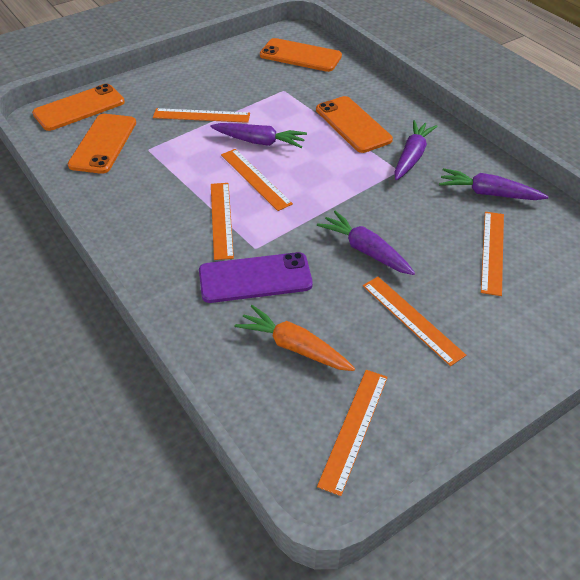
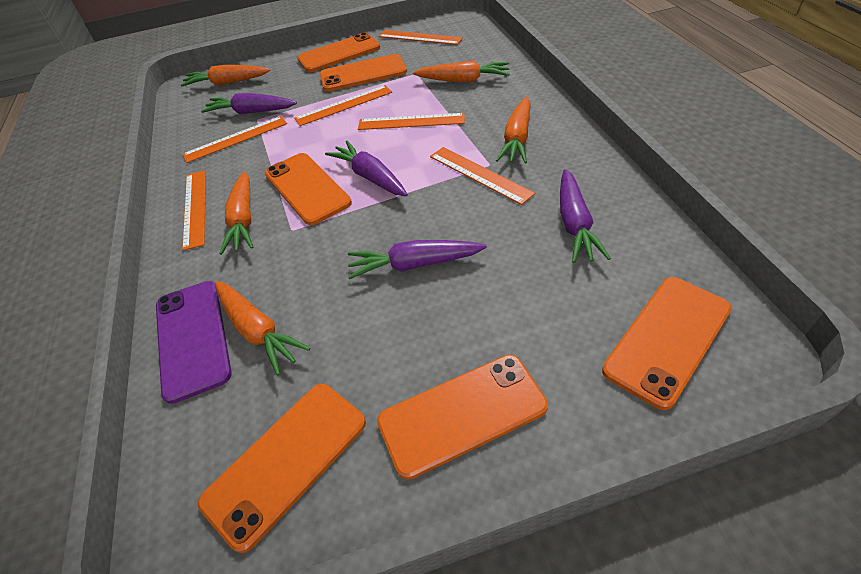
orange carrot: [234,305,355,371] = 1 -> [181,65,270,87] [215,281,310,375] [219,171,253,255] [413,60,510,82] [496,97,531,163] = 5
orange phone: [32,84,125,131] [68,114,136,174] [260,38,342,72] [316,96,393,153] = 4 -> [198,384,366,553] [265,153,352,225] [297,32,380,72] [320,54,407,91] [377,355,548,480] [602,277,732,410] = 6

